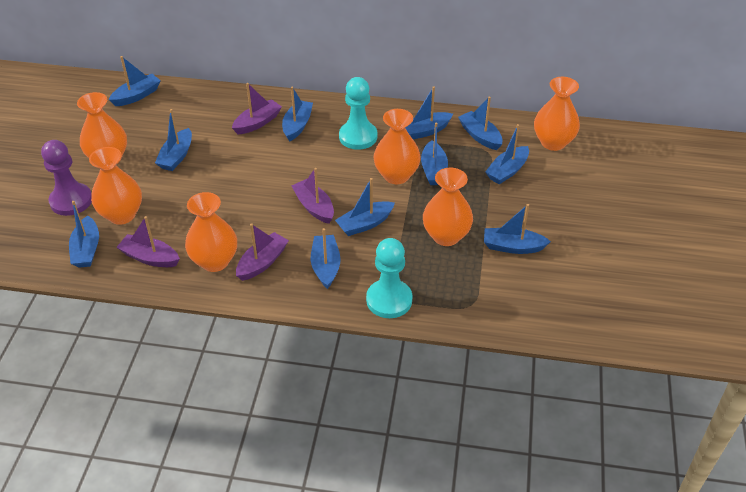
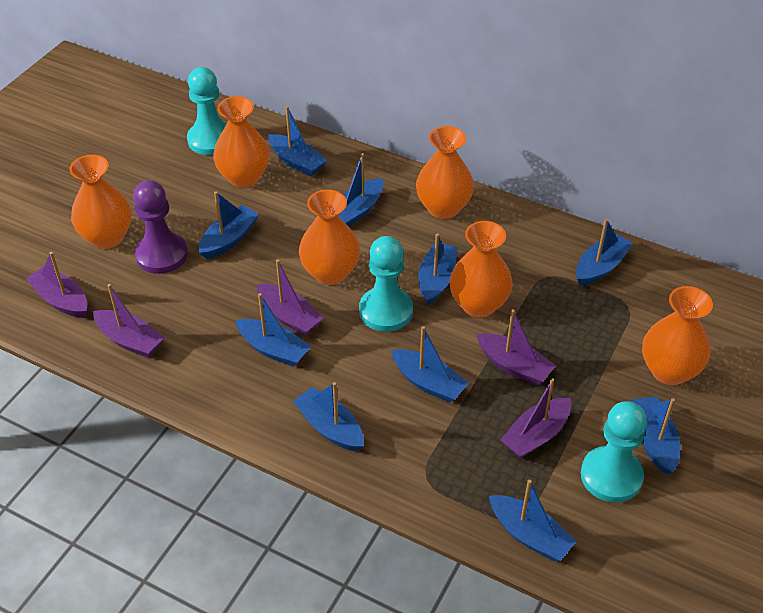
blue boat: [69,201,99,268] [109,56,161,106] [155,109,192,171] [282,87,313,142] [311,228,341,289] [335,178,395,236] [406,86,453,140] [421,123,448,185] [458,97,502,150] [484,204,551,254] [485,124,529,184] = 11 -> [199,191,259,259] [235,293,311,367] [268,106,327,176] [293,382,364,451] [338,153,384,227] [391,326,469,403] [418,233,457,305] [489,480,577,561] [576,219,633,286] [632,396,680,475] = 10
purple boat: [117,216,180,267] [232,83,282,134] [236,223,289,281] [291,168,334,224] = 4 -> [26,252,87,318] [93,284,165,358] [257,259,323,336] [476,309,556,385] [500,378,571,458] = 5
turquoise pawn: [339,77,377,150] [366,238,413,318] = 2 -> [187,67,227,155] [359,236,413,332] [581,401,647,503] = 3

